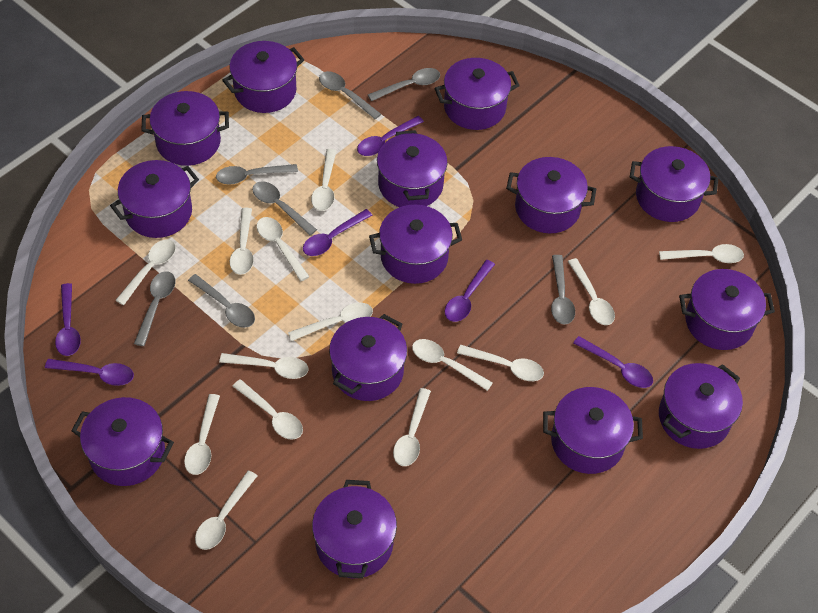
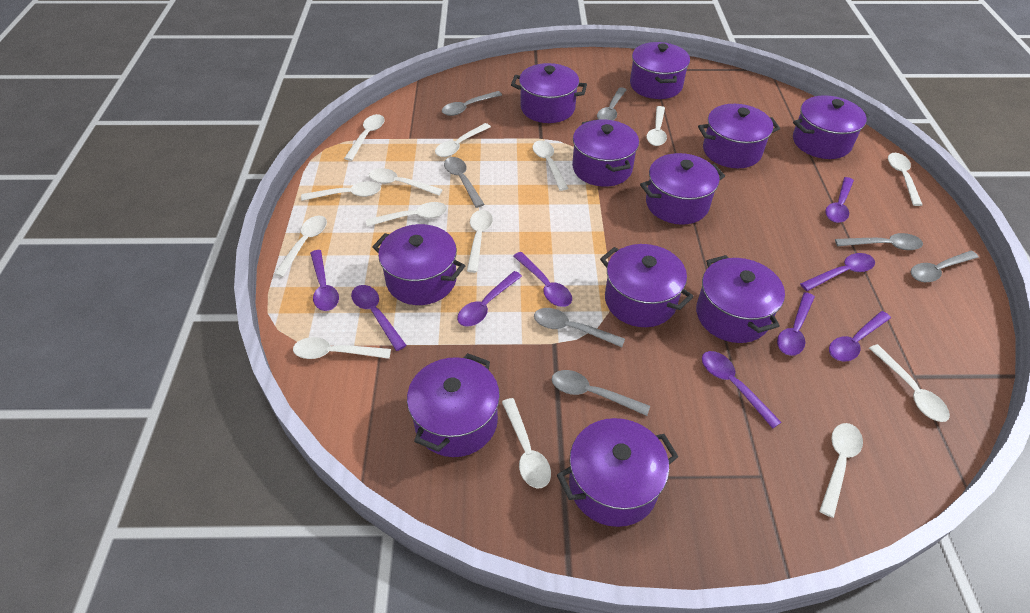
purple pot: [71,397,174,486] [110,160,199,238] [141,91,229,166] [222,41,304,113] [312,480,397,578] [329,314,407,401] [369,204,462,284] [377,130,448,207] [434,58,520,130] [506,157,596,233] [543,387,643,474] [630,146,719,222] [659,363,743,449] [679,269,775,350] = 14 -> [372,224,465,305] [407,353,500,457] [511,63,587,123] [557,418,679,527] [572,119,639,187] [600,244,694,327] [630,42,690,99] [640,153,725,225] [696,255,785,343] [698,104,780,168] [793,95,869,159] = 11
purple spoon: [45,359,134,386] [55,283,81,356] [303,209,372,256] [357,116,424,156] [444,260,495,322] [573,336,653,388] = 6 -> [310,250,339,311] [351,285,407,351] [457,271,522,326] [513,252,572,307] [702,351,782,429] [777,292,815,356] [800,253,875,291] [825,177,854,223] [829,311,891,362] = 9

